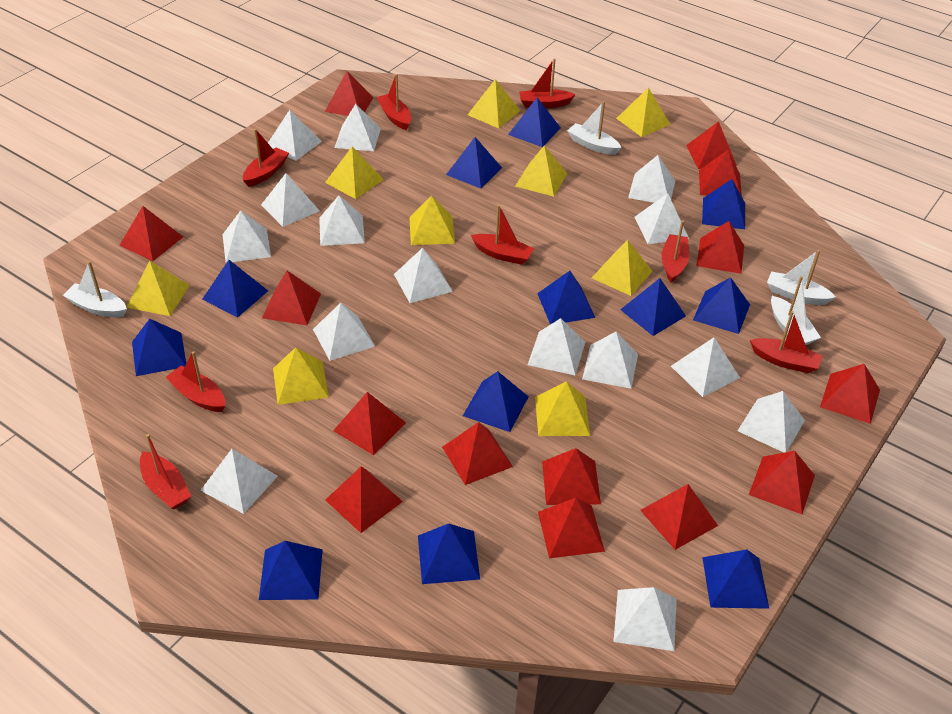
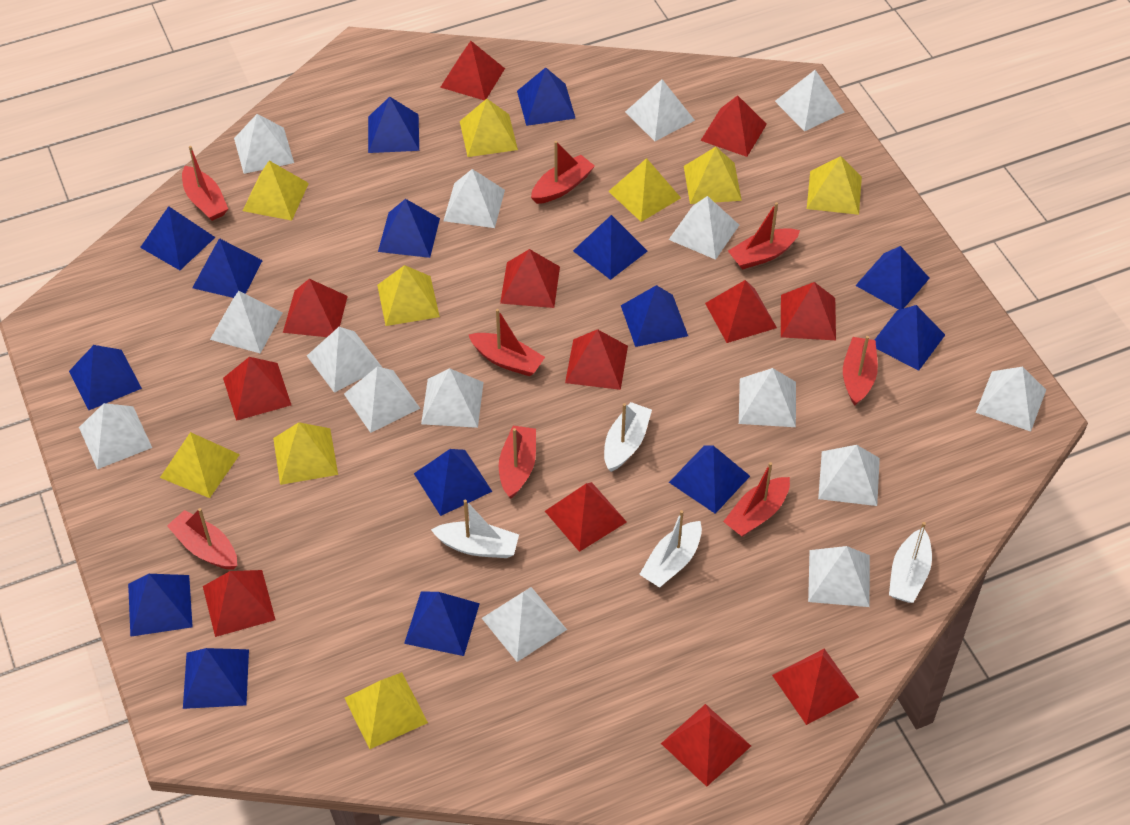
blue pyramid: [132,319,186,376] [202,260,268,318] [259,541,323,600] [418,524,480,584] [446,137,502,189] [463,371,529,432] [508,98,561,147] [537,271,595,325] [620,278,686,336] [693,277,750,334] [702,179,745,229] [702,549,769,609] = 12 -> [69,345,142,410] [128,574,193,637] [140,206,215,270] [183,648,249,709] [192,238,263,298] [368,97,419,153] [378,199,440,258] [404,591,480,656] [414,449,493,516] [517,67,576,126] [573,215,648,280] [621,285,688,347] [669,446,750,514] [855,246,930,310] [875,305,945,371] = 15
red pyramid: [119,206,183,261] [262,271,321,325] [325,71,374,116] [326,466,403,533] [333,392,406,455] [442,422,513,485] [538,498,605,558] [542,448,601,505] [640,484,718,550] [686,121,737,169] [696,221,744,274] [699,150,742,196] [749,451,815,514] [820,364,880,424] = 14 -> [203,570,276,637] [223,357,291,421] [283,279,348,337] [440,41,505,100] [500,249,560,308] [545,482,627,552] [565,329,628,390] [661,704,751,787] [700,95,767,157] [705,280,777,343] [772,649,859,725] [781,282,836,340] = 12

